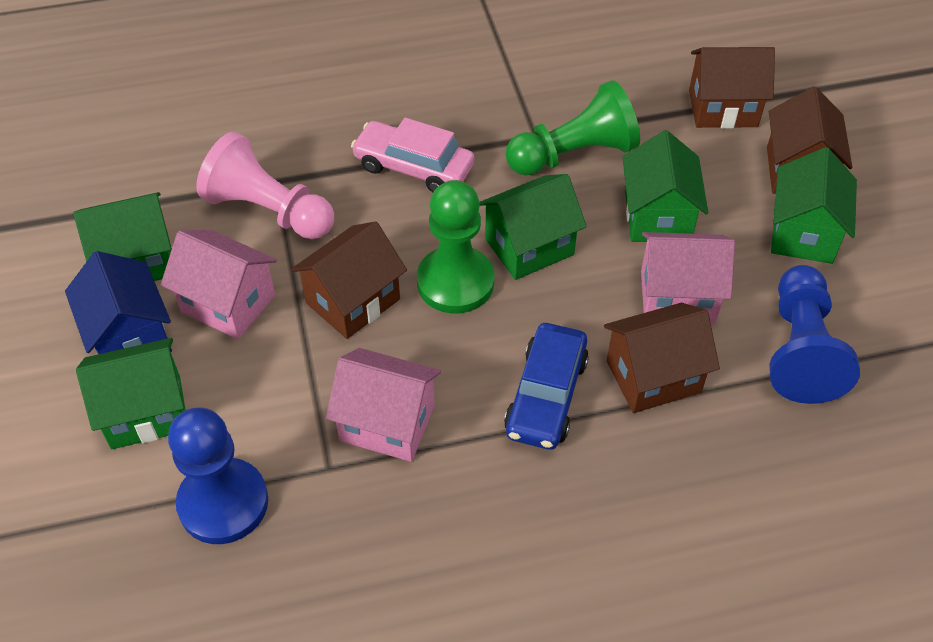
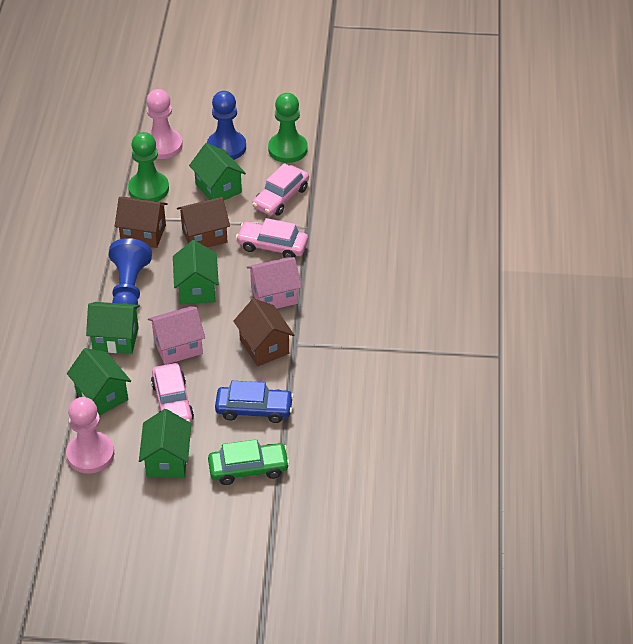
blue house: [65,251,172,354] = 1 -> none = 0
brown house: [291,221,407,339] [604,303,720,413] [689,47,775,128] [767,86,852,194] = 4 -> [115,197,168,248] [177,197,230,248] [233,299,294,366] = 3
green car: none = 0 -> [208,439,290,485] = 1
pink car: [351,118,474,192] = 1 -> [151,363,194,423] [236,218,308,258] [252,163,309,216] = 3
pink house: [161,230,277,339] [326,348,441,462] [641,232,735,323] = 3 -> [148,306,205,365] [247,257,302,309] = 2
pink pawn: [196,132,334,239] = 1 -> [66,397,114,474] [146,89,183,159] = 2

